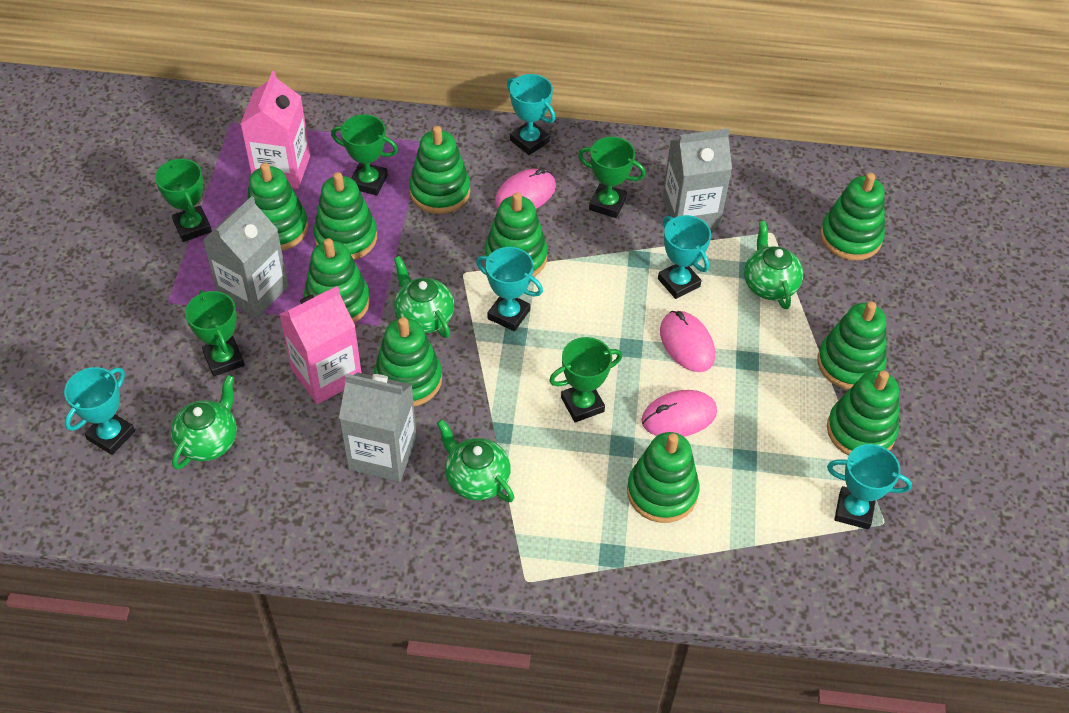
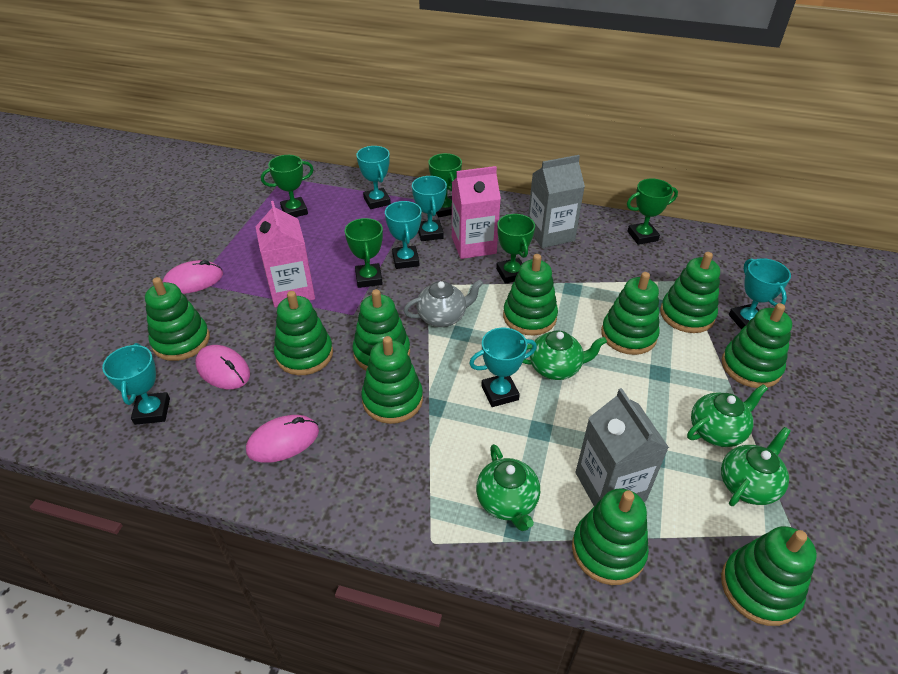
grey carton: [202,196,289,319] [339,372,417,482] [662,128,732,228] = 3 -> [528,155,585,248] [576,388,669,506] = 2
grey teapot: none = 0 -> [404,279,483,327] = 1
turquoise trophy: [64,367,135,455] [476,247,543,331] [507,74,555,155] [658,215,711,299] [827,444,912,530] = 5 -> [102,343,170,425] [356,146,391,209] [385,201,422,269] [412,176,447,241] [469,328,537,407] [729,258,791,330] = 6

